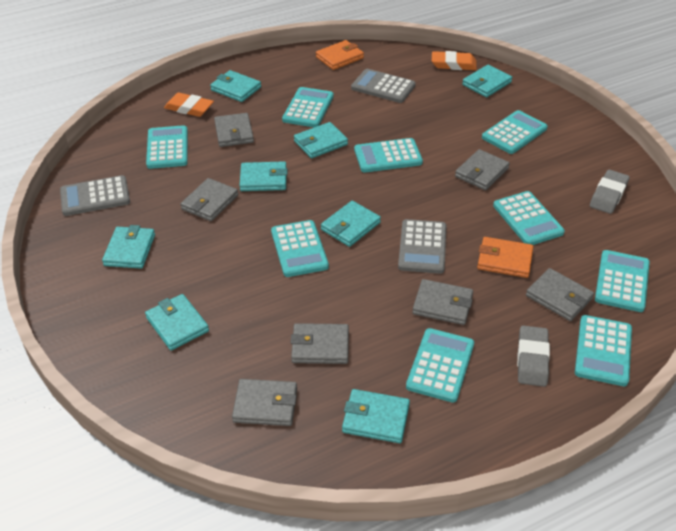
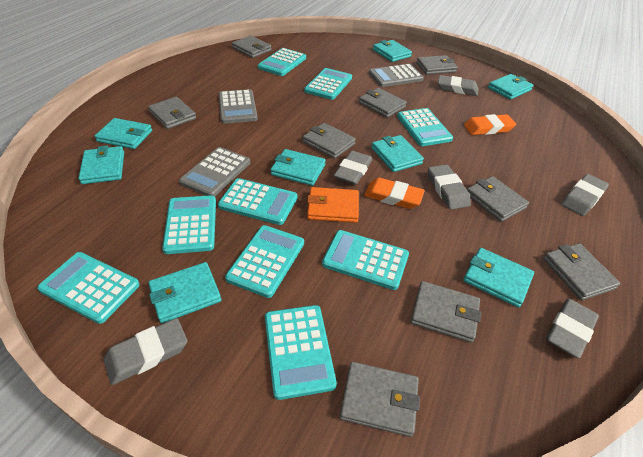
grey eraser: [517,326,550,387] [590,170,630,214] = 2 -> [104,318,187,385] [334,151,373,185] [428,164,471,210] [438,75,479,96] [546,299,599,359] [561,174,609,216] = 6
grey wallet: [180,178,238,221] [214,113,254,147] [232,379,297,426] [290,323,349,364] [412,279,473,325] [455,149,510,190] [526,268,594,321] = 7 -> [148,97,196,129] [232,36,272,58] [303,123,356,159] [340,362,420,437] [359,88,407,118] [411,281,481,343] [416,55,458,75] [467,176,529,222] [543,243,620,300] = 9
orange wallet: [316,40,364,70] [477,237,533,278] = 2 -> [307,187,359,223] = 1

